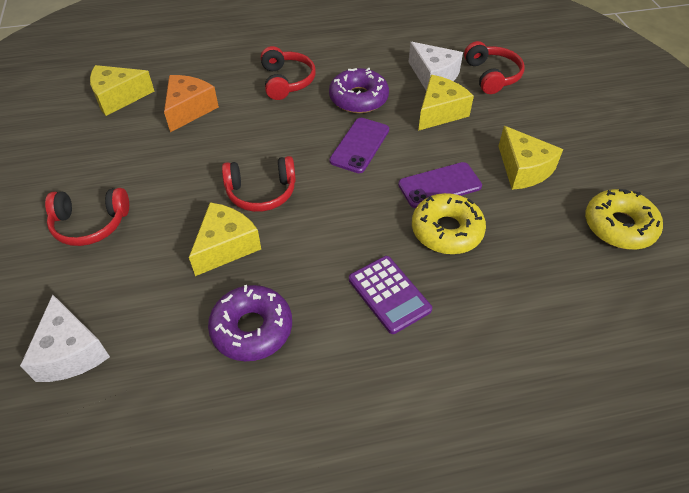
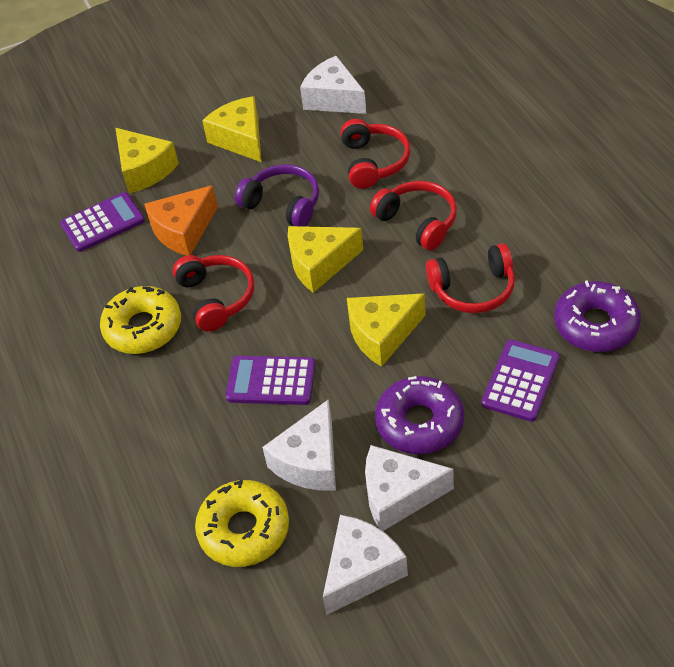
purple calculator: [349,256,432,334] = 1 -> [60,192,145,252] [226,356,316,405] [482,339,560,422] = 3
purple headphones: none = 0 -> [235,164,319,227] = 1
purple phone: [329,118,389,173] [398,162,482,208] = 2 -> none = 0
white cheese: [20,295,110,382] [408,42,463,90] = 2 -> [262,399,336,491] [300,56,366,114] [323,515,408,615] [365,445,454,531] = 4

